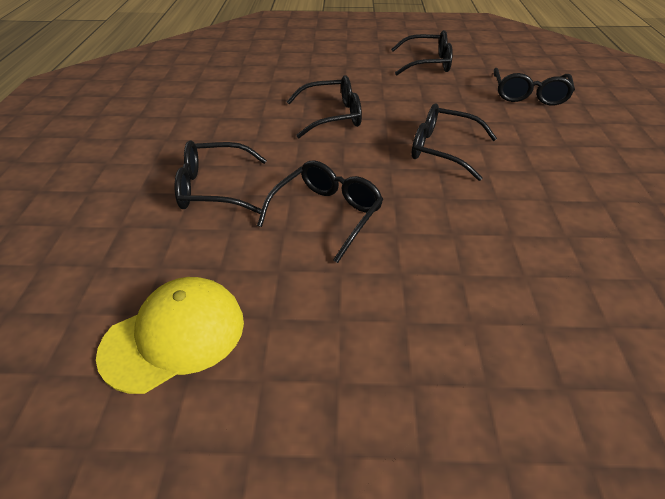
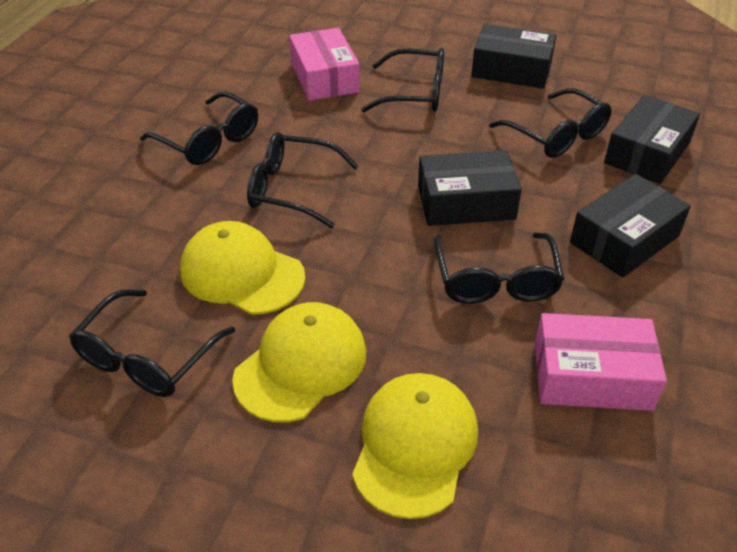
black box: none = 0 -> [418,150,522,226] [471,24,556,89] [570,174,691,278] [604,95,700,184] = 4
pink box: none = 0 -> [289,28,360,101] [535,313,667,411] = 2
yellow cap: [96,277,244,394] = 1 -> [180,221,305,315] [232,302,366,422] [352,373,478,519] = 3

